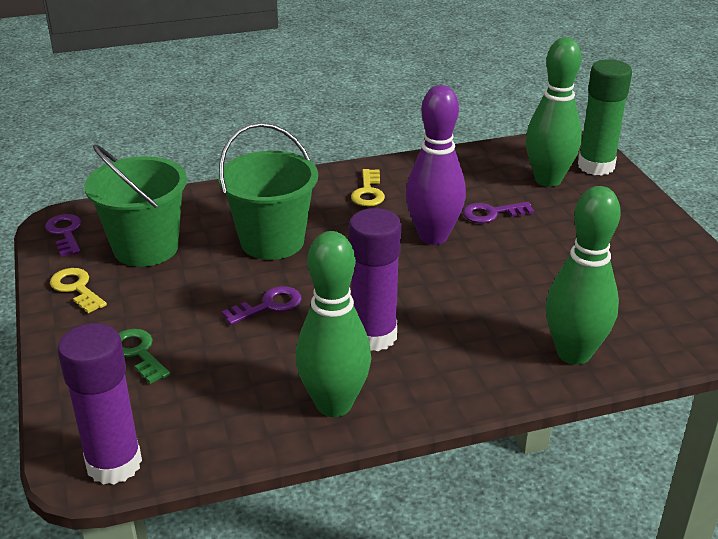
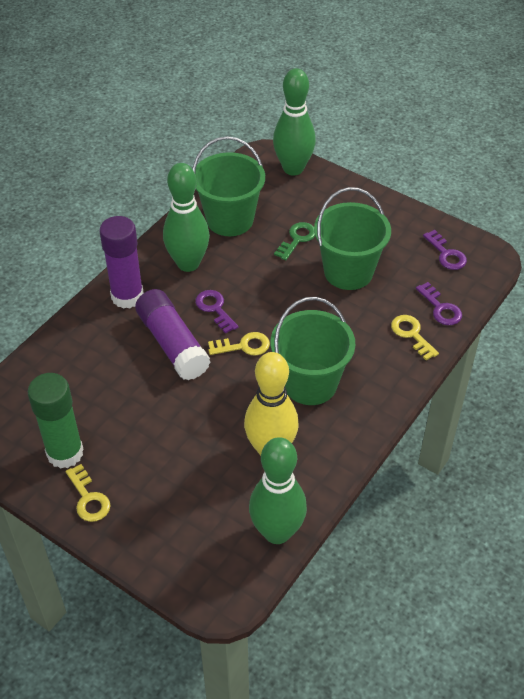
green bucket: [84,144,187,267] [218,123,318,260] = 2 -> [193,136,265,236] [271,297,355,405] [314,187,391,290] = 3
purple bowling pin: [406,85,466,245] = 1 -> none = 0
yellow bowling pin: none = 0 -> [244,352,299,456] = 1
yellow key: [50,268,107,313] [351,169,385,206] = 2 -> [65,464,111,522] [208,332,270,356] [391,315,439,360] = 3

